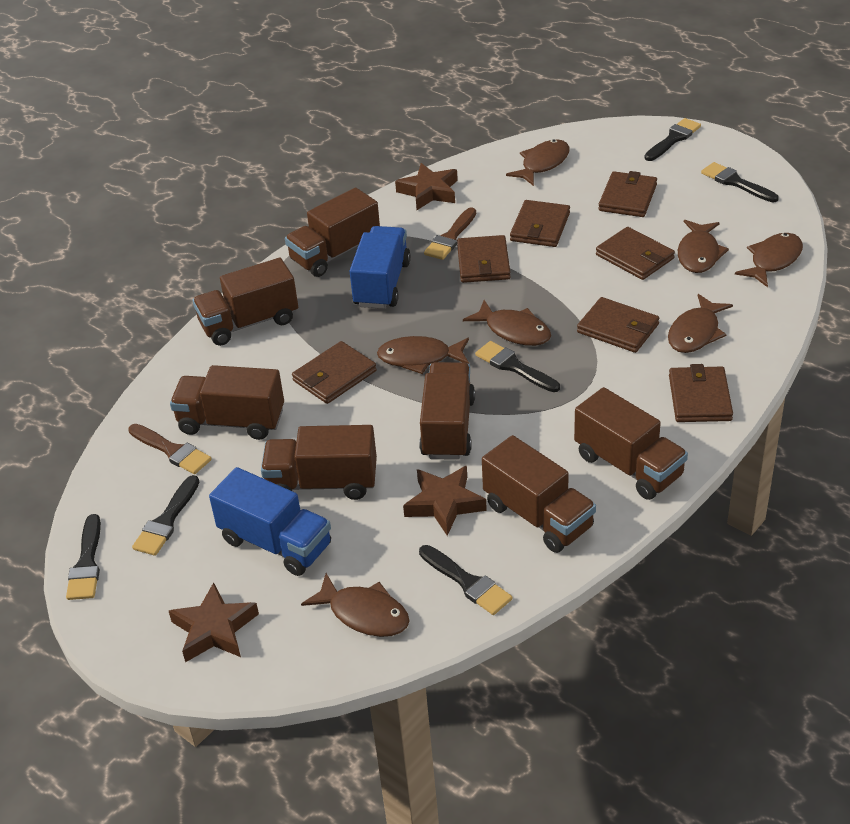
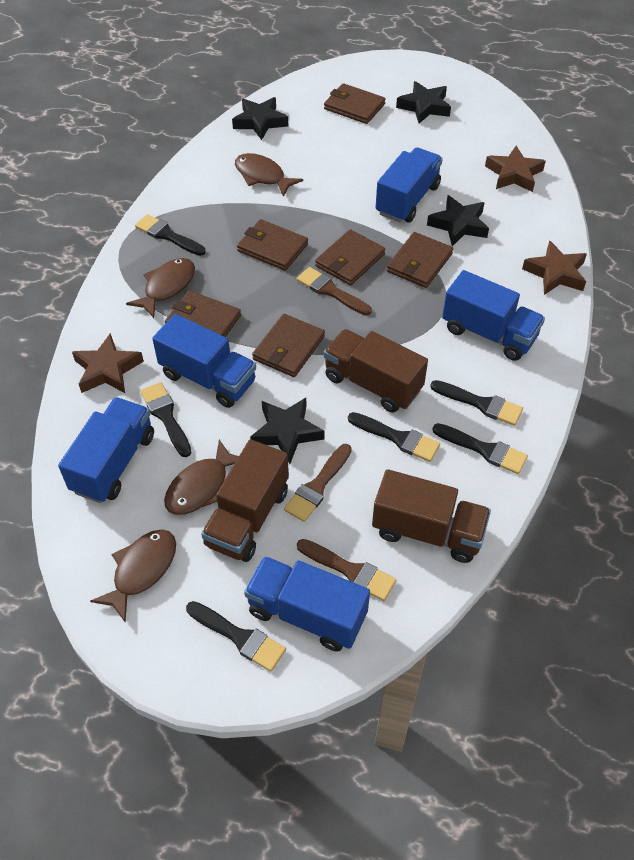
black star: none = 0 -> [232,97,288,140] [250,398,325,464] [396,81,451,123] [427,195,489,246] = 4
blue truck: [209,467,331,576] [349,226,411,309] = 2 -> [58,397,154,503] [152,314,256,408] [244,556,370,652] [375,147,443,223] [442,270,545,361] = 5
brown brush: [128,424,212,474] [424,207,476,260] = 2 -> [284,444,352,522] [297,267,372,315] [297,539,397,601] = 3
brown fish: [301,573,409,637] [377,336,469,374] [463,300,551,346] [506,139,570,186] [668,294,733,353] [678,220,729,273] [735,233,803,288] = 7 -> [90,530,176,622] [126,258,195,318] [164,439,239,515] [235,153,303,197] = 4
brown truck: [170,365,284,440] [192,258,298,346] [261,425,377,500] [285,187,380,277] [419,362,475,460] [482,435,596,553] [574,387,688,500] = 7 -> [201,439,289,562] [324,329,428,413] [372,469,491,563] = 3
brown wallet: [292,341,377,404] [457,235,511,283] [510,200,570,247] [577,297,659,353] [596,227,675,280] [598,171,657,217] [669,364,733,422] = 7 -> [165,290,241,337] [237,219,308,271] [252,314,325,377] [315,229,385,286] [324,83,385,124] [387,232,453,288] = 6

